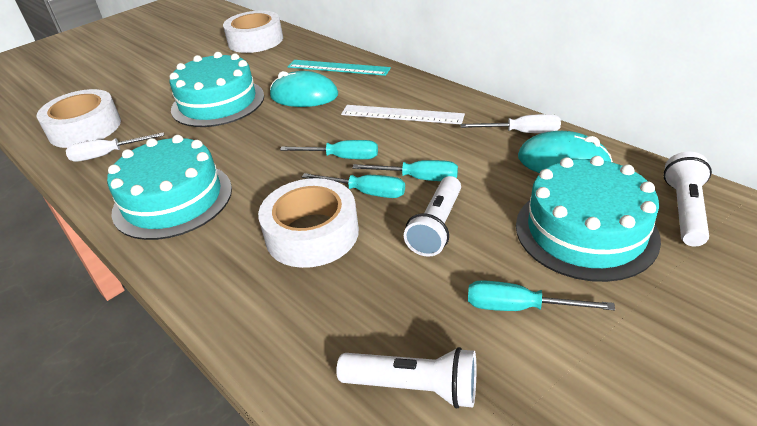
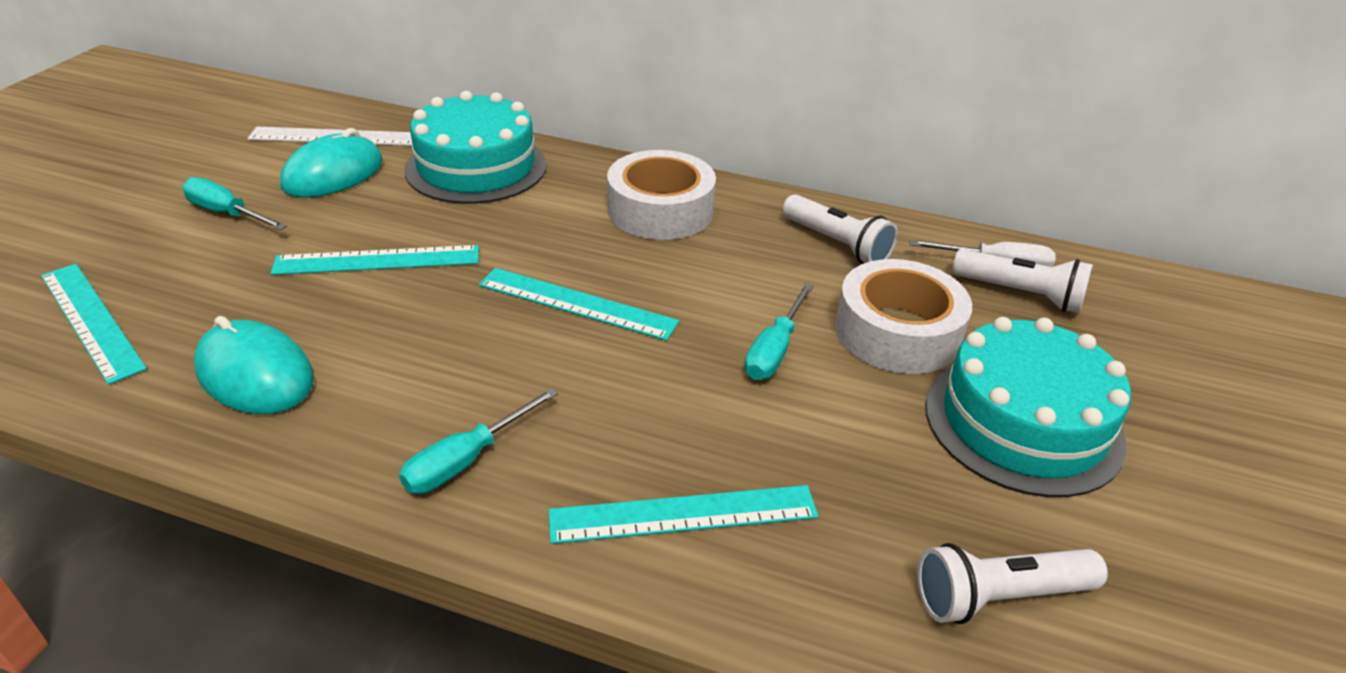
turquoise cake: [107,135,232,240] [169,52,264,127] [516,156,661,282] = 3 -> [404,91,547,204] [925,317,1131,497] = 2
turquoise ruler: [288,60,391,76] = 1 -> [41,264,147,385] [271,245,479,275] [479,268,680,341] [549,485,818,544] = 4
turquoise screwdriver: [280,140,378,159] [302,173,405,198] [352,160,458,181] [468,280,615,311] = 4 -> [182,177,287,230] [399,388,558,494] [745,283,814,380] = 3
white screwdriver: [66,132,164,162] [461,114,561,133] = 2 -> [910,240,1056,267] = 1
white tape: [37,89,121,148] [223,11,283,53] [258,178,359,268] = 3 -> [607,150,716,240] [835,259,972,374] = 2

